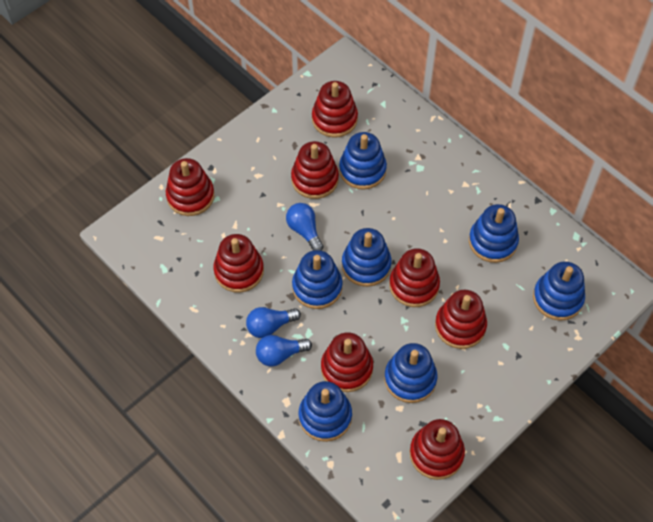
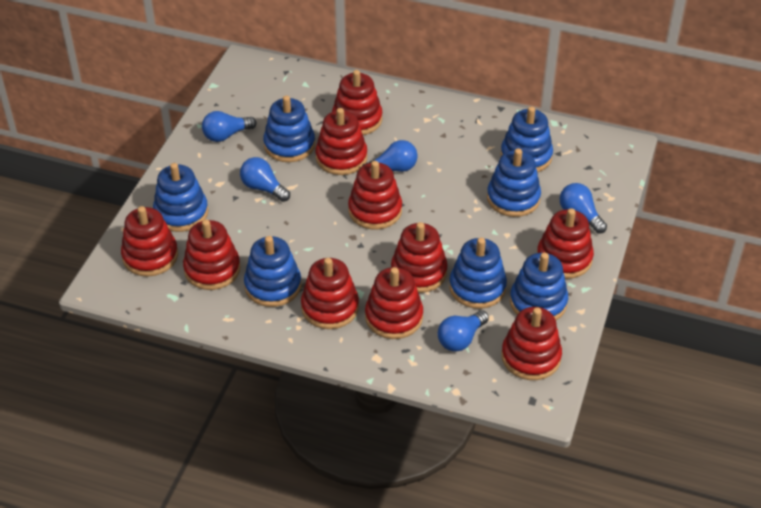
blue light bulb: [246,307,301,338] [256,335,312,367] [286,203,323,251] = 3 -> [202,111,256,142] [240,157,290,202] [362,140,418,172] [437,310,489,352] [560,183,607,234] = 5
red stacking toy: [166,158,214,216] [213,234,264,293] [291,141,339,199] [312,81,358,138] [321,332,373,392] [389,248,440,307] [409,419,465,480] [435,290,487,349] = 8 -> [121,206,178,277] [183,219,241,290] [301,258,359,329] [315,108,367,175] [332,70,382,135] [348,161,402,230] [365,267,423,339] [391,222,448,293] [501,307,562,380] [537,208,594,279] = 10

